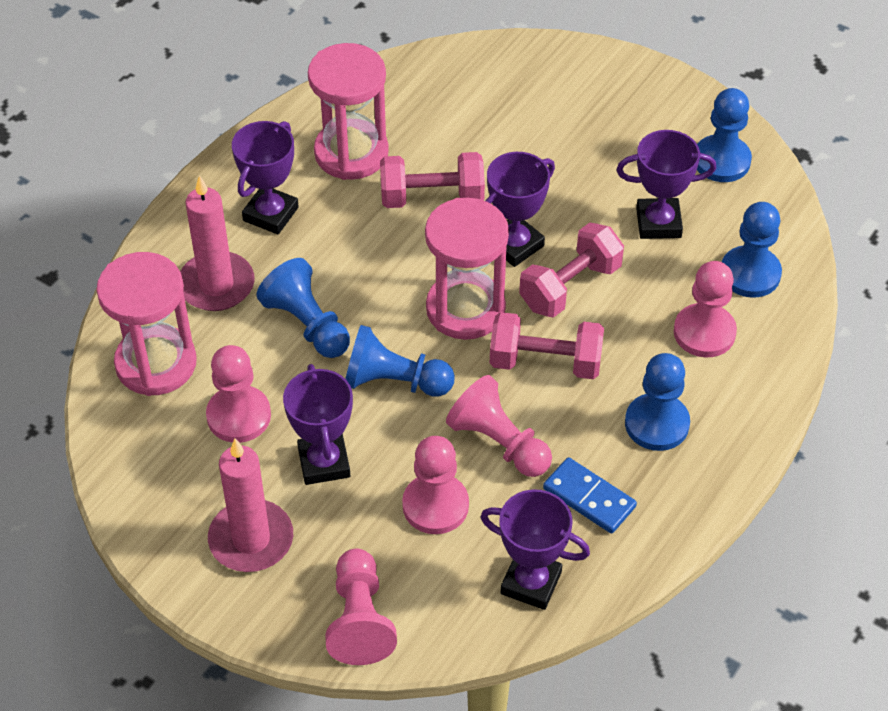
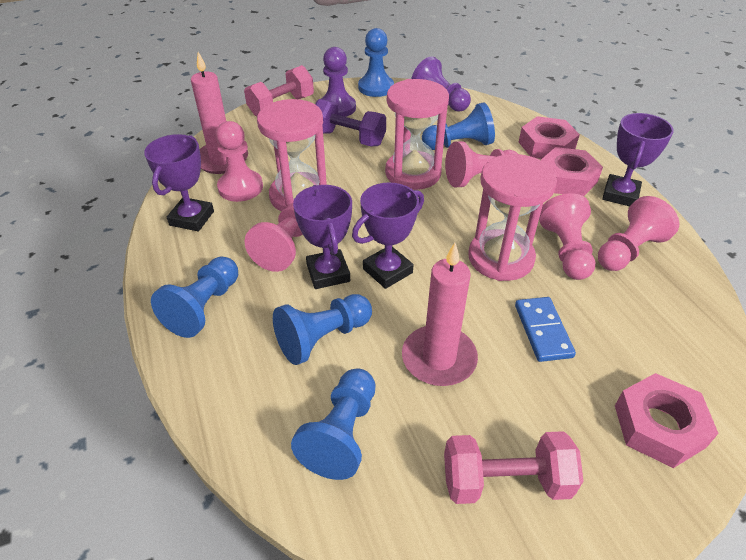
pink dumbbell: [380,152,485,208] [490,312,604,379] [519,223,624,317] = 3 -> [244,65,314,116] [444,431,583,504] = 2
pink nut: none = 0 -> [519,116,580,159] [541,147,603,196] [615,373,719,468] = 3
purple dumbbell: none = 0 -> [315,99,386,146] = 1
purple pawn: none = 0 -> [321,47,356,117] [411,56,471,112] = 2
purple trophy: [232,121,299,234] [283,364,353,485] [481,489,590,610] [485,152,555,267] [616,130,716,239] = 5 -> [144,134,214,231] [293,185,352,289] [352,182,424,289] [602,113,674,206] = 4

